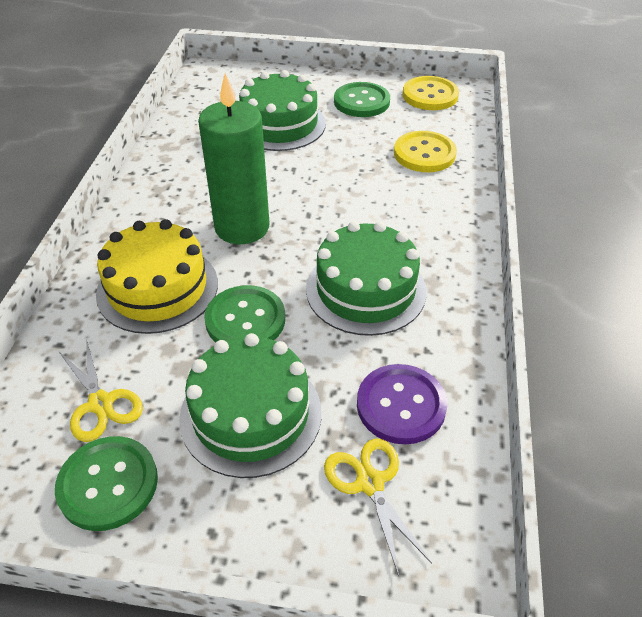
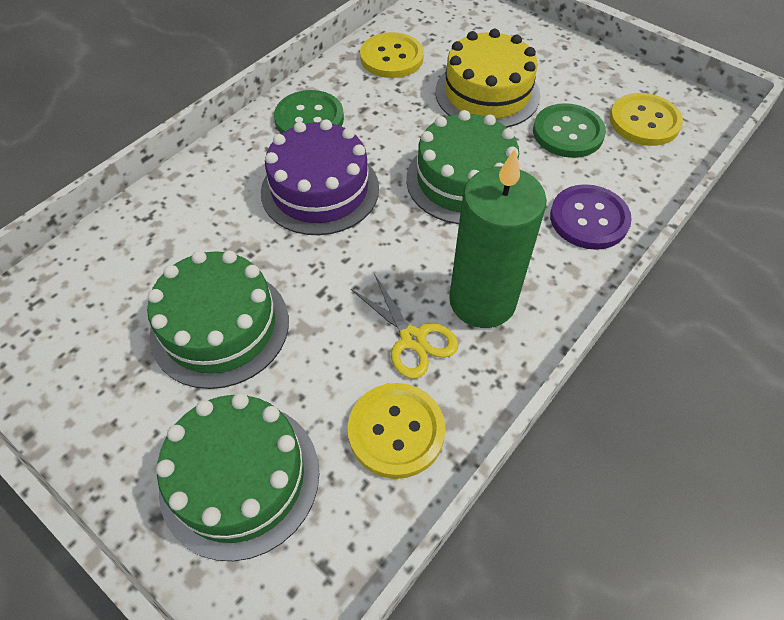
green button: [55,436,158,531] [204,285,285,343] [334,82,390,117] = 3 -> [274,90,344,134] [533,103,606,158] = 2
purple cake: none = 0 -> [261,119,379,235] = 1
yellow button: [394,131,457,172] [403,76,459,110] = 2 -> [348,383,445,479] [360,32,424,78] [610,93,683,146] = 3
yellow scissors: [59,339,143,442] [324,438,432,576] = 2 -> [351,274,458,379] = 1

